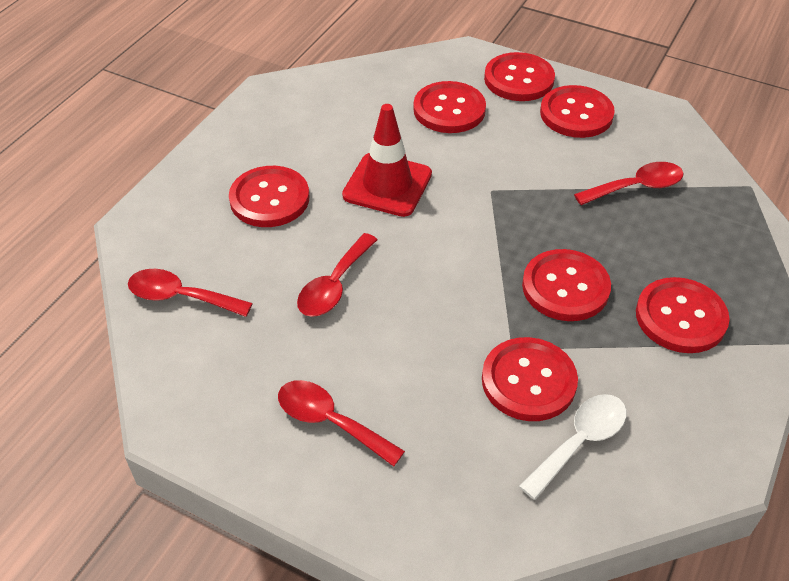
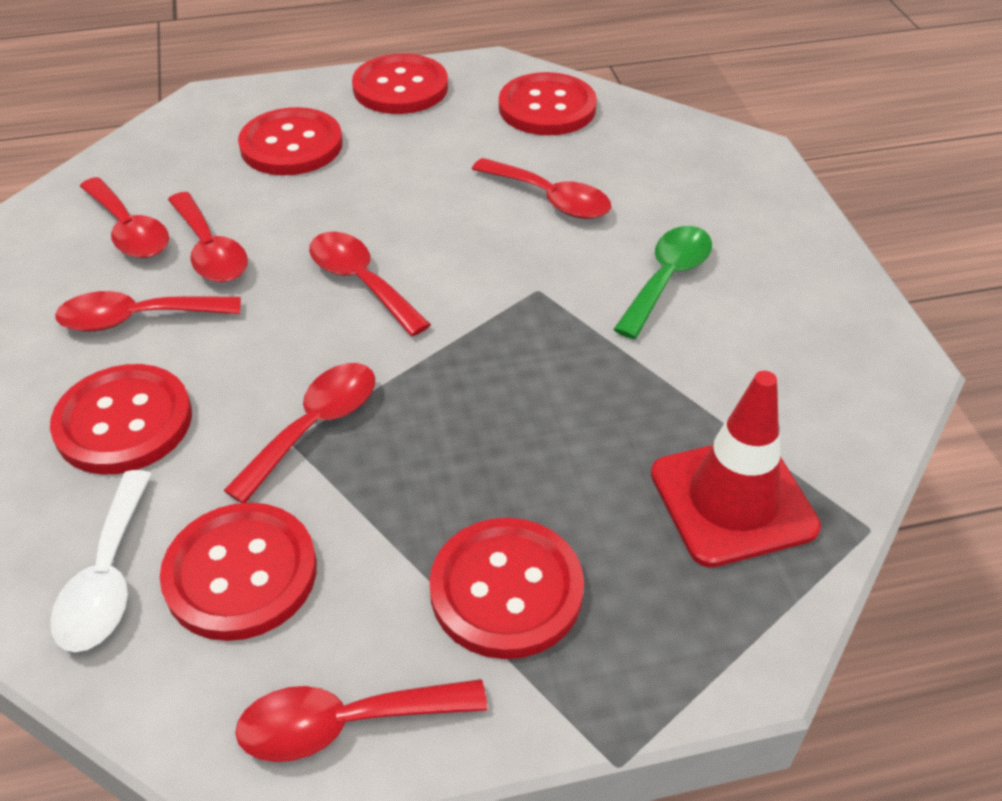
green spoon: none = 0 -> [613,226,712,339] = 1
red button: [229,166,309,227] [413,81,486,133] [482,337,578,421] [484,52,555,101] [522,249,611,321] [540,85,615,138] [636,277,730,353] = 7 -> [50,364,192,474] [160,503,317,641] [238,107,343,175] [352,53,448,114] [429,518,584,659] [499,72,597,135] = 6
red spoon: [128,269,253,317] [278,380,405,466] [297,233,378,317] [574,162,684,205] = 4 -> [55,291,241,332] [80,177,169,258] [168,192,248,282] [223,363,375,503] [235,679,487,762] [309,232,431,336] [472,158,611,219] = 7

